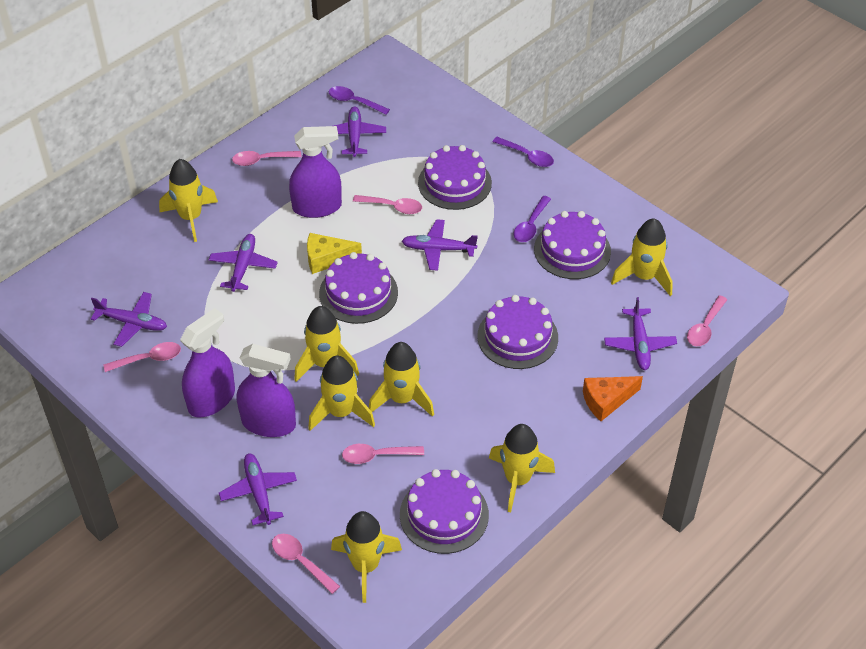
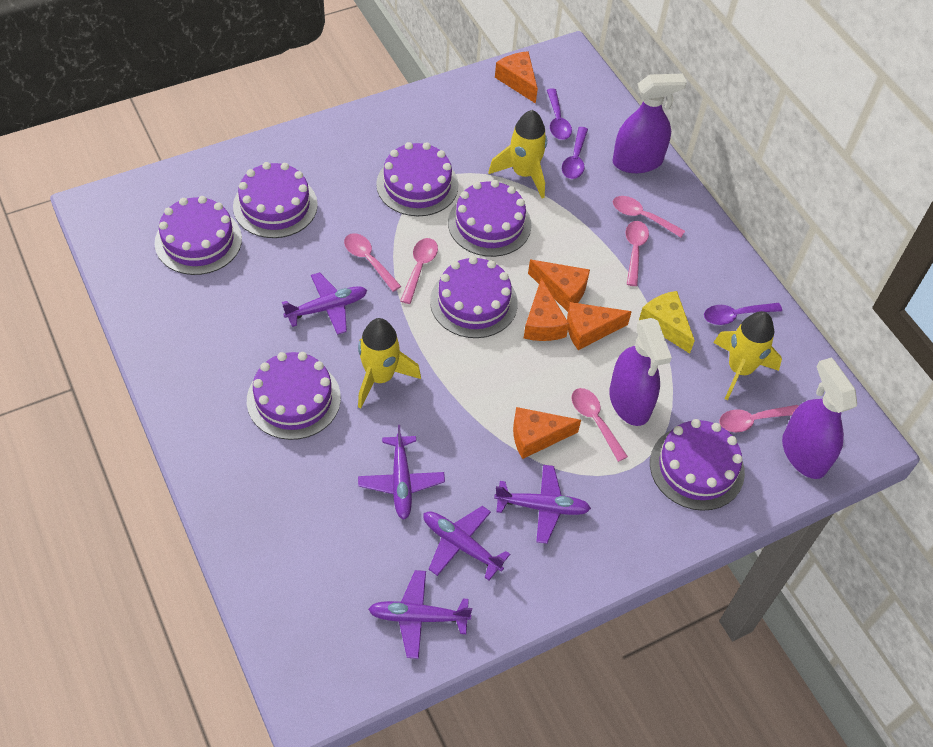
orange cheese: [583,376,643,421] = 1 -> [495,51,538,104] [513,407,581,459] [524,278,569,341] [528,260,590,312] [567,302,632,350] = 5
purple cake: [319,252,398,324] [400,469,489,554] [418,145,492,210] [477,295,558,369] [534,211,611,279] = 5 -> [155,196,242,275] [233,162,318,238] [247,352,341,440] [376,142,459,216] [430,256,518,338] [448,180,531,257] [650,419,745,511] = 7
purple plane: [91,292,167,347] [209,234,278,292] [219,453,297,525] [334,106,386,157] [402,219,478,271] [604,297,677,370] = 6 -> [282,272,367,335] [358,425,445,519] [368,570,472,659] [424,506,510,580] [494,465,591,544] = 5
yellow rocket: [159,159,218,242] [294,306,359,382] [308,356,375,431] [331,511,402,603] [369,342,434,417] [489,424,555,512] [611,218,673,296] = 7 -> [358,318,421,408] [488,110,547,198] [713,311,782,400] = 3

